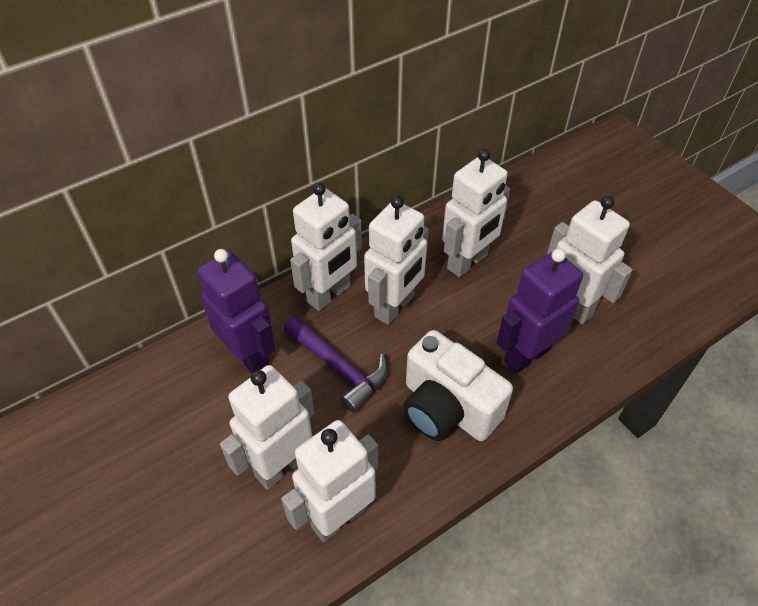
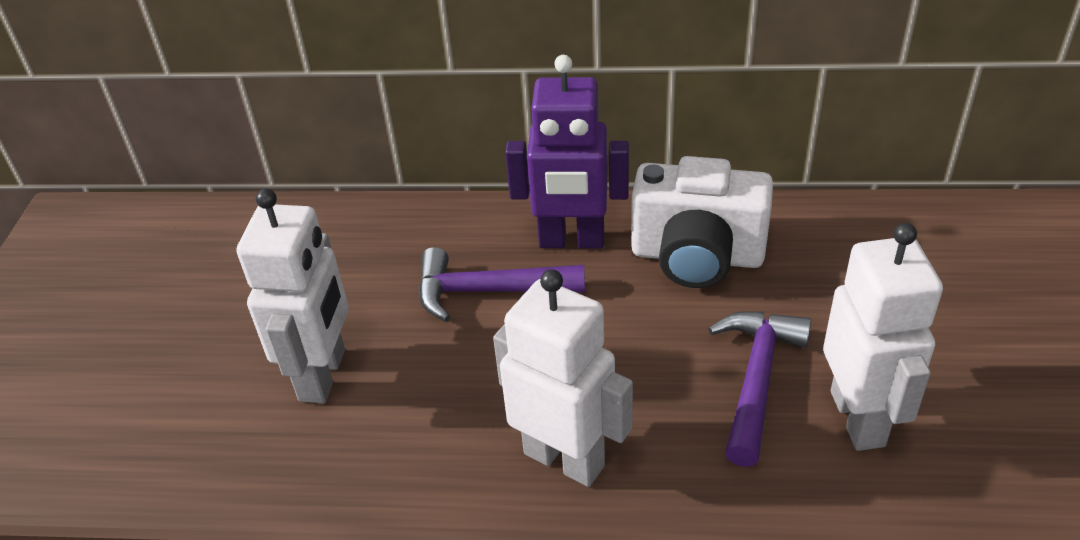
purple hammer: [283,316,388,413] = 1 -> [418,247,585,322] [708,311,811,467] = 2
purple robot: [197,249,275,373] [497,248,583,374] = 2 -> [505,55,629,249] = 1
white robot: [220,365,314,490] [281,420,378,542] [290,183,362,311] [364,196,429,325] [442,149,510,277] [547,196,633,324] = 6 -> [237,188,348,403] [493,269,633,487] [823,223,943,451] = 3

